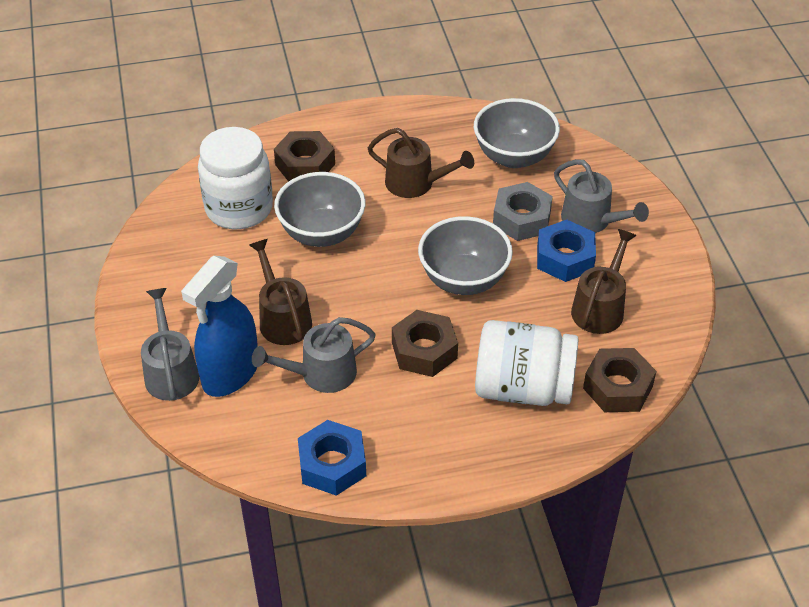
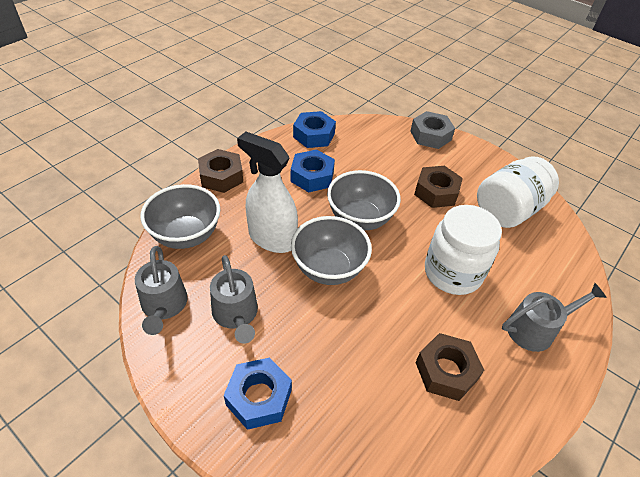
blue nut: [298,420,366,496] [537,220,596,282] = 2 -> [224,358,292,430] [291,149,335,193] [293,111,336,148] = 3
blue spray bottle: [181,256,258,397] = 1 -> none = 0
brown watering can: [249,239,312,345] [368,128,474,198] [571,229,637,334] = 3 -> none = 0
white spray bottle: none = 0 -> [237,132,298,253] = 1

